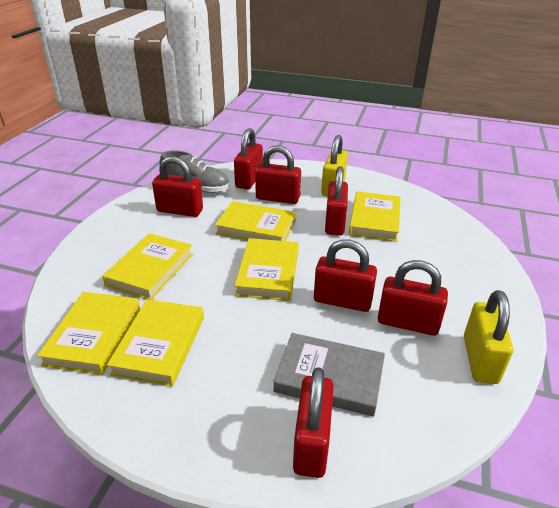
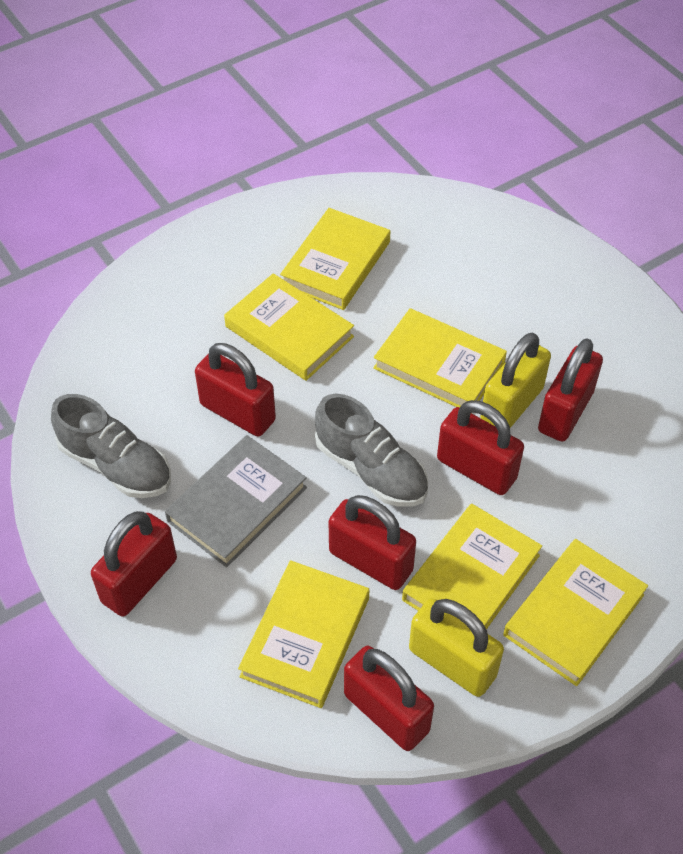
grey shoe: [160,150,229,193] = 1 -> [51,394,171,498] [315,394,428,507] = 2
red padlock: [152,156,203,217] [234,128,263,189] [255,145,301,204] [293,367,334,478] [314,239,377,312] [325,166,348,236] [378,260,448,336] = 7 -> [91,511,177,617] [195,343,276,437] [329,495,416,590] [344,646,434,751] [437,400,524,495] [538,338,603,442] = 6

